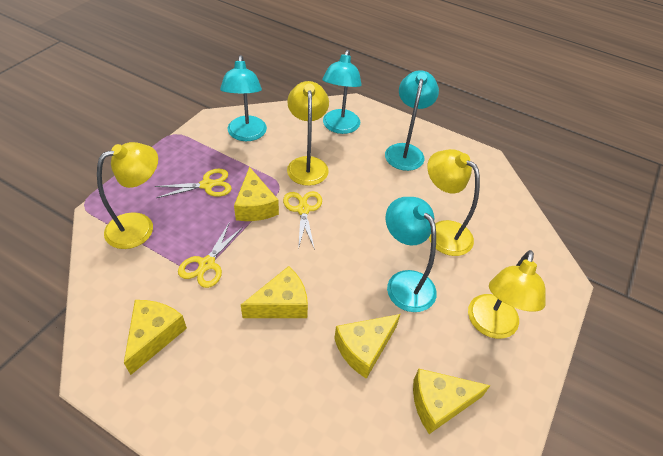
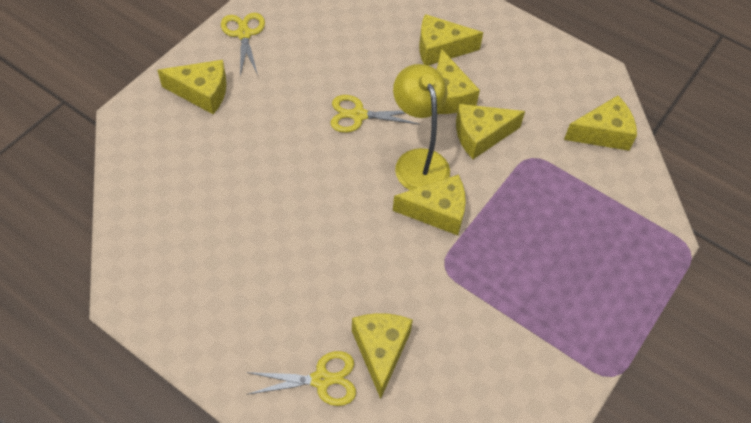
turquoise lamp: [220,55,267,141] [322,50,362,134] [385,70,439,171] [385,197,437,312] = 4 -> none = 0
yellow cheese: [124,300,187,375] [234,167,279,221] [241,266,308,318] [334,314,400,379] [413,369,491,434] = 5 -> [157,60,227,114] [352,313,413,399] [393,174,466,235] [419,14,483,66] [437,49,480,114] [456,104,525,159] [564,96,637,151] = 7
yellow lamp: [97,142,158,249] [287,81,329,186] [427,149,480,256] [468,250,546,339] = 4 -> [393,64,450,190] = 1

